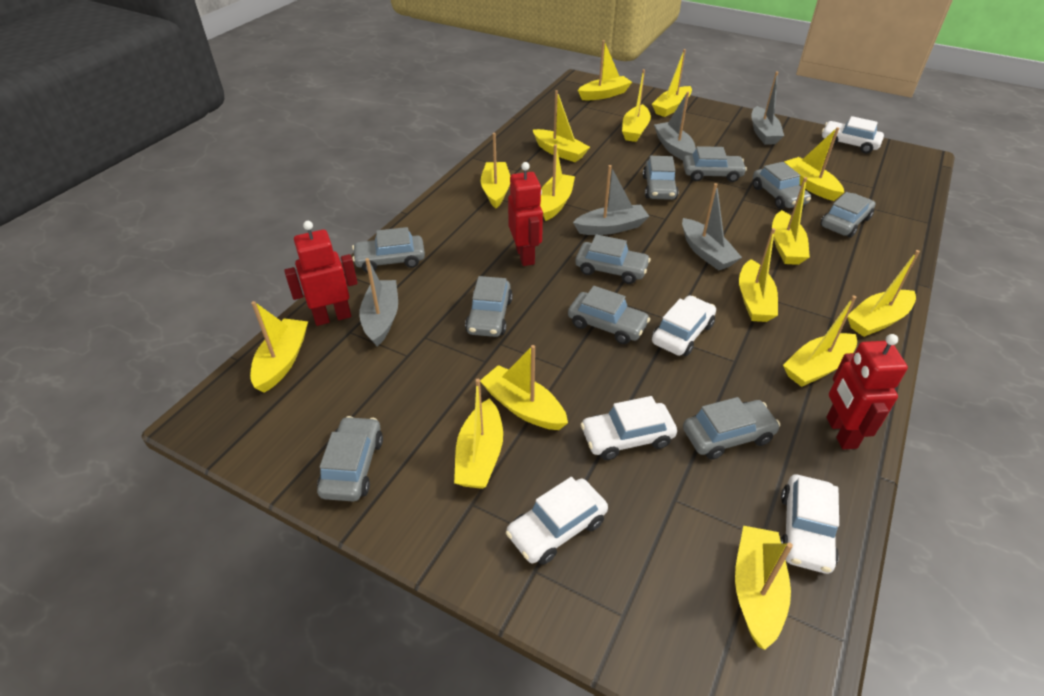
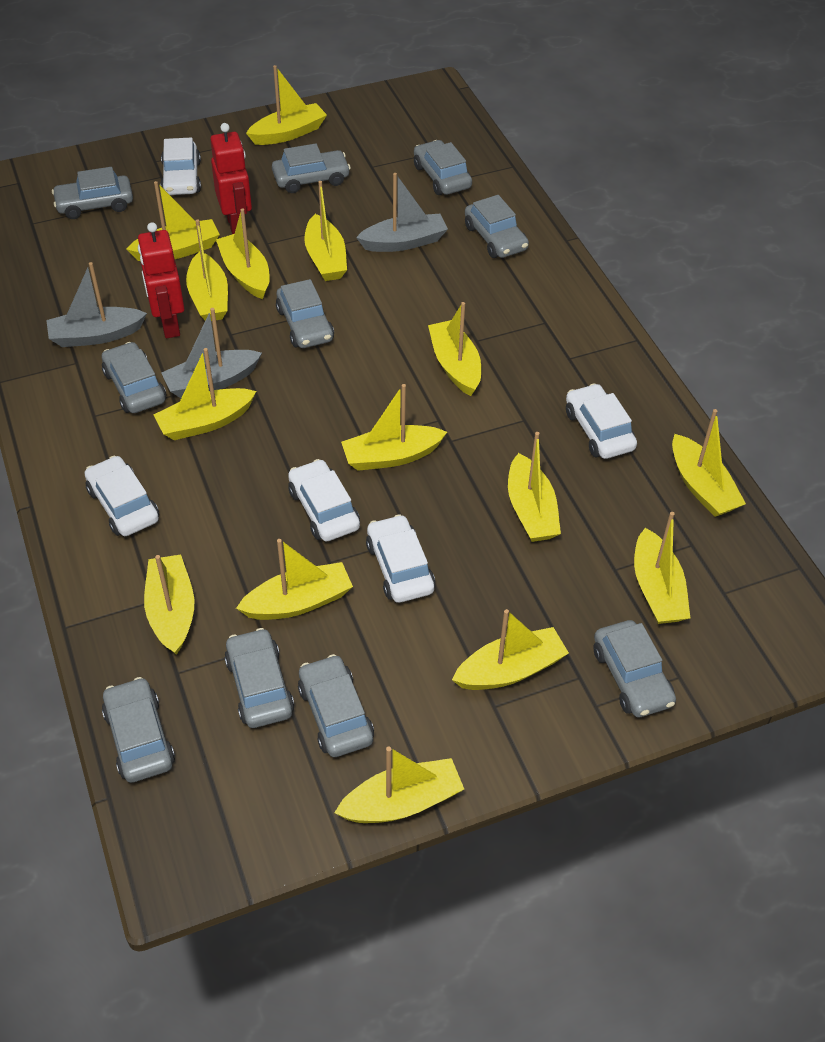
grey boat: [359,258,398,346] [573,165,649,235] [654,92,696,160] [682,183,742,270] [751,72,784,144] = 5 -> [46,262,147,347] [161,308,262,398] [356,173,448,252] = 3
red robot: [284,221,358,326] [508,162,543,266] [827,334,908,449] = 3 -> [138,222,185,338] [210,123,252,234] = 2

